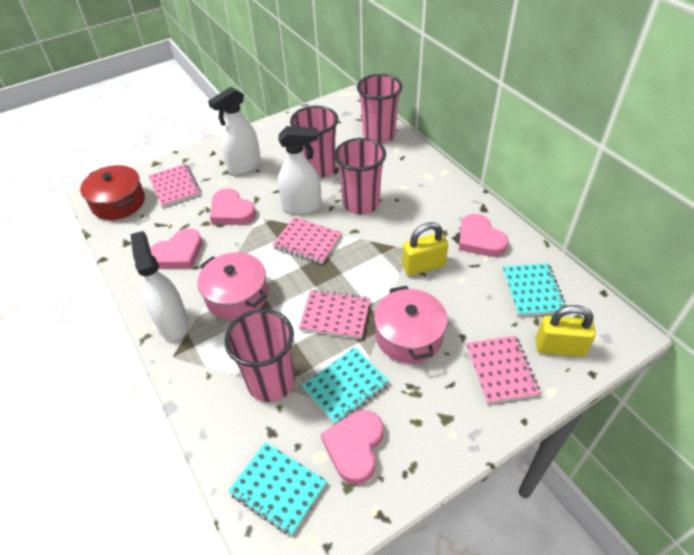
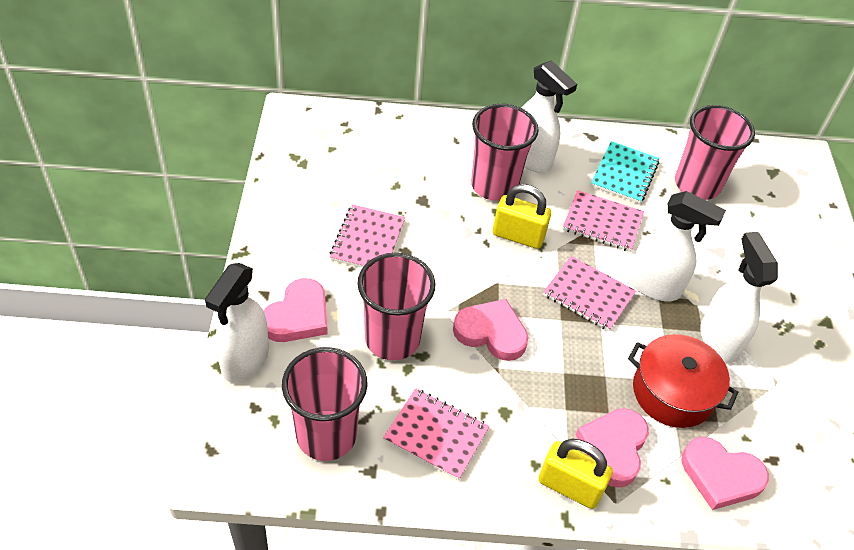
pink pot: [198,252,268,320] [374,286,448,363] = 2 -> none = 0
turquoise notebook: [228,442,327,536] [302,347,390,424] [502,263,567,316] = 3 -> [591,141,659,204] = 1
white spray bottle: [130,231,189,341] [208,87,261,175] [278,126,322,214] = 3 -> [205,263,269,383] [522,60,577,173] [628,191,726,301] [700,232,778,363] = 4

